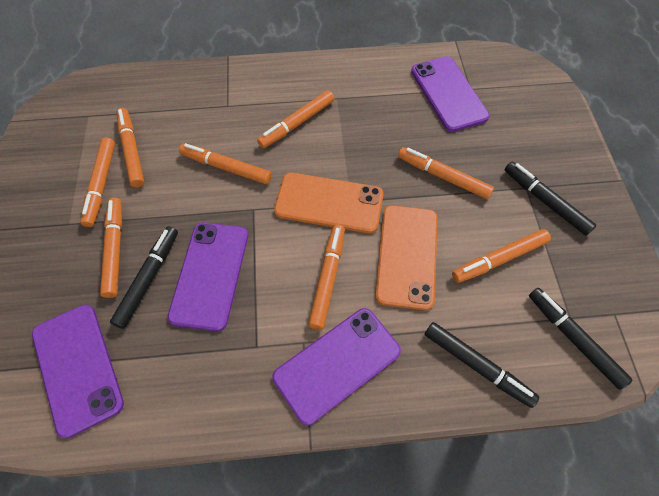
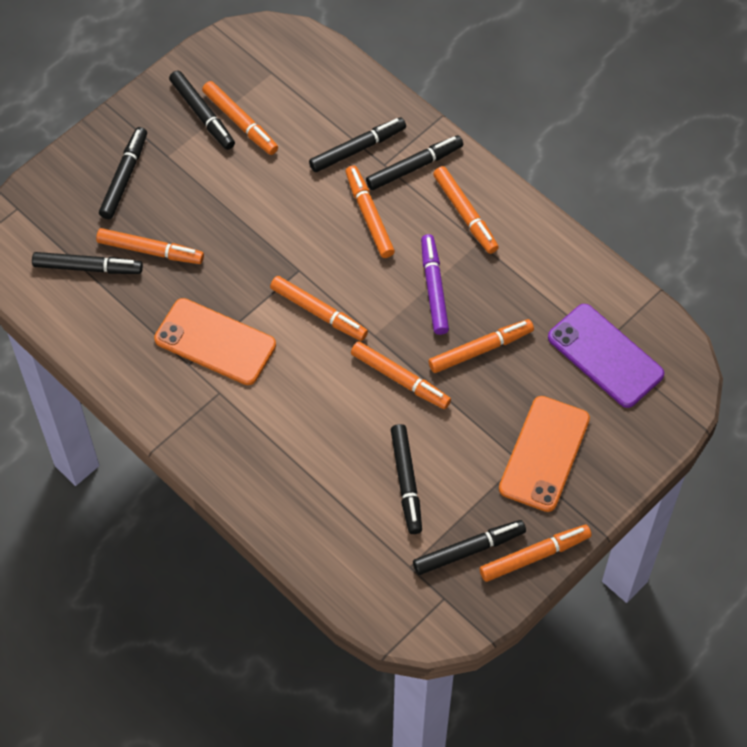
black marker: [110,226,178,329] [424,322,539,408] [505,162,597,235] [529,288,632,390] = 4 -> [32,252,143,274] [99,127,147,219] [169,70,235,150] [309,117,406,172] [366,135,463,190] [391,424,422,534] [413,520,526,575] = 7
purple marker: none = 0 -> [421,234,449,335] = 1
purple phone: [32,305,124,438] [167,222,248,331] [272,308,401,425] [411,56,490,132] = 4 -> [548,304,664,408] = 1

